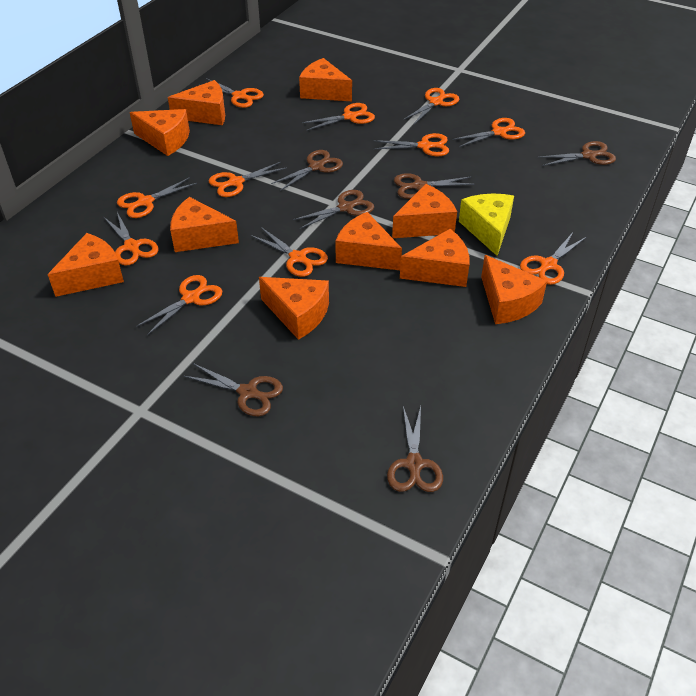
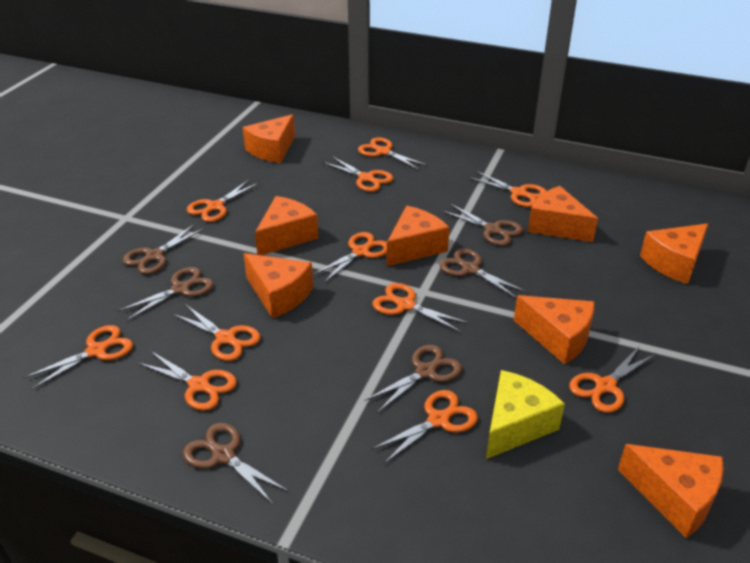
orange cheese: [48,233,124,297] [130,109,190,156] [168,80,225,125] [170,197,239,252] [259,277,329,340] [299,58,352,101] [335,212,402,270] [392,184,457,238] [400,229,469,287] [481,255,547,324] = 10 -> [243,114,295,163] [243,253,313,318] [255,196,318,255] [387,206,450,266] [514,295,594,364] [528,186,598,242] [618,444,724,538] [640,223,708,284] = 8

